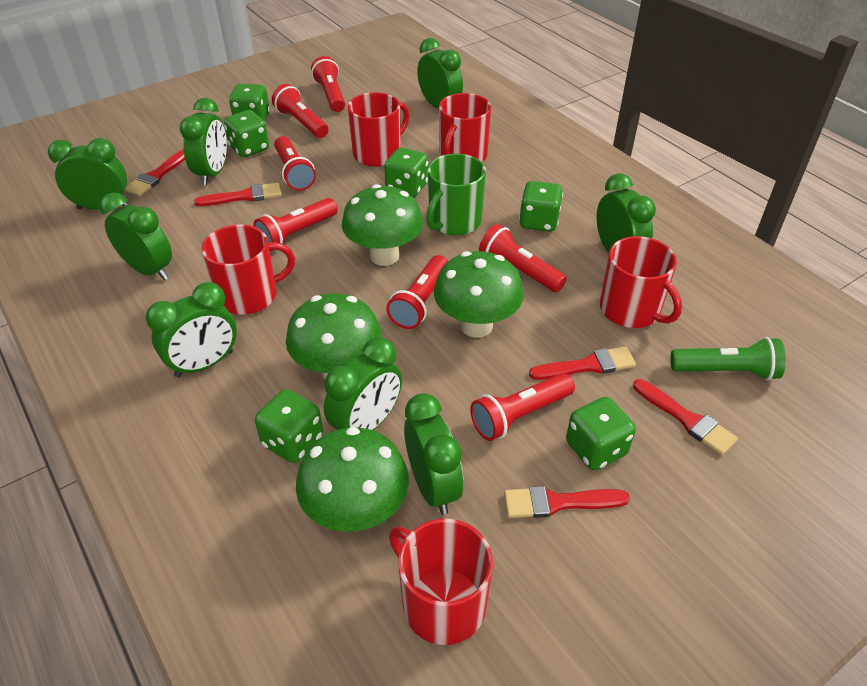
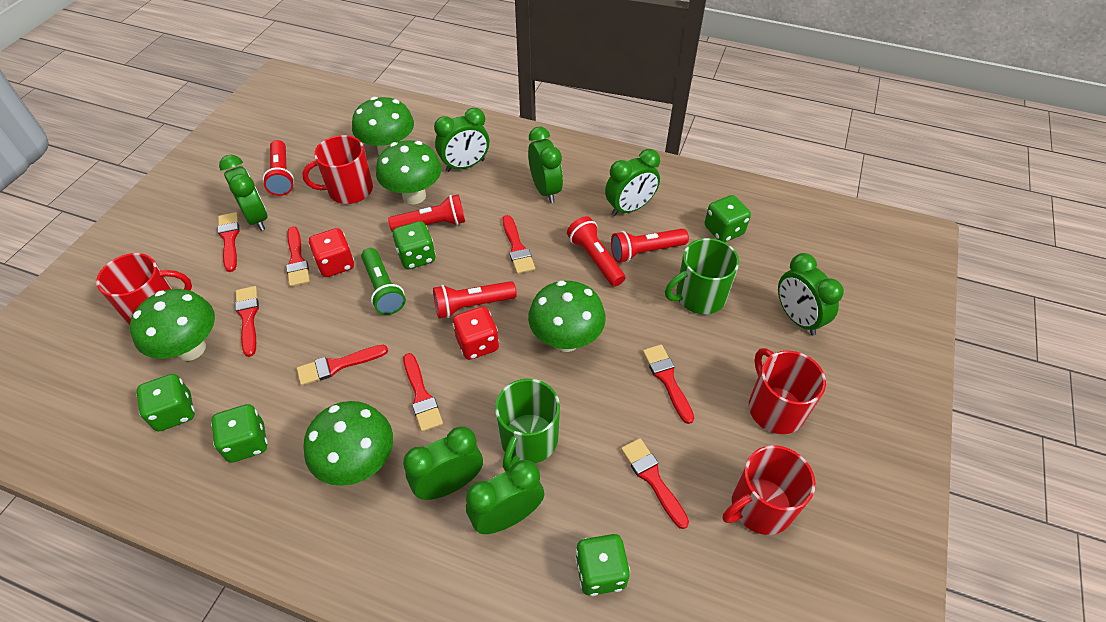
green clock: [48,138,128,210] [100,193,172,280] [146,282,237,378] [180,98,227,185] [324,337,402,430] [404,393,463,515] [417,38,463,108] [597,174,656,253] = 8 -> [219,155,268,231] [403,427,483,500] [434,108,489,172] [466,460,544,534] [528,127,563,203] [605,149,660,216] [778,253,844,335] = 7
green dice: [224,110,269,157] [229,84,270,122] [255,389,323,463] [384,147,428,197] [519,181,563,232] [566,397,636,470] = 6 -> [137,374,195,431] [211,404,268,463] [393,221,436,269] [575,534,630,596] [705,195,751,242] = 5
green mug: [426,154,486,235] = 1 -> [495,379,560,471] [665,238,739,314] = 2
green mushroom: [286,293,382,379] [296,427,409,532] [342,184,423,266] [434,251,524,338] = 4 -> [130,289,215,361] [303,401,393,486] [352,97,414,155] [376,140,442,204] [528,281,606,352] = 5
red brush: [125,150,185,196] [194,183,281,206] [504,486,630,518] [529,347,636,380] [633,379,738,455] = 5 -> [218,212,239,272] [235,286,259,357] [286,226,310,287] [297,345,388,386] [403,353,443,432] [503,215,535,274] [621,438,689,529] [643,345,694,424] = 8
red dice: none = 0 -> [309,228,354,277] [453,307,499,360] = 2
red flashlight: [253,198,338,251] [272,84,329,138] [274,136,316,191] [311,56,345,112] [386,255,448,329] [470,373,575,441] [479,224,567,292] = 7 -> [263,140,294,196] [388,194,465,232] [433,281,517,319] [567,216,625,287] [611,229,689,263] = 5
red mug: [202,224,295,315] [348,92,410,167] [389,519,493,645] [439,93,491,162] [600,236,682,328] = 5 -> [96,253,192,325] [302,135,373,204] [723,445,815,535] [749,348,826,434] = 4

